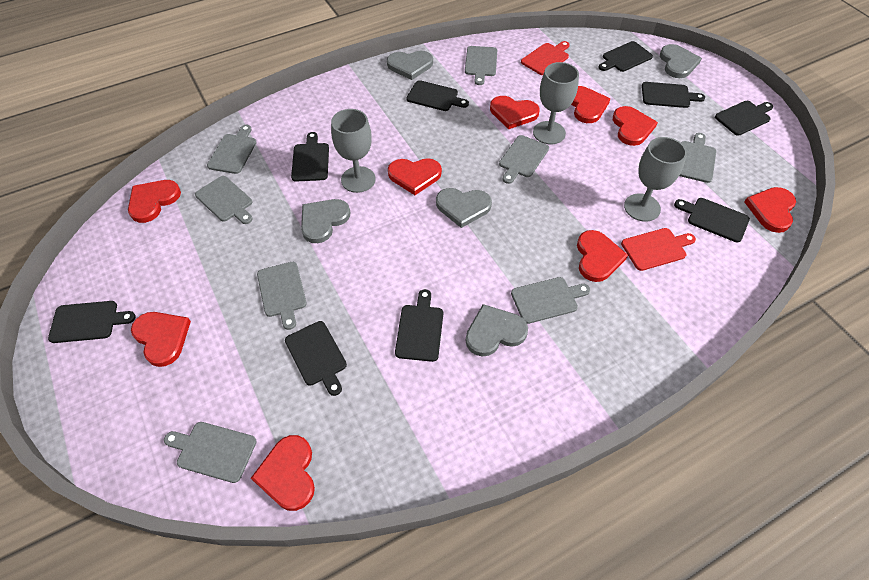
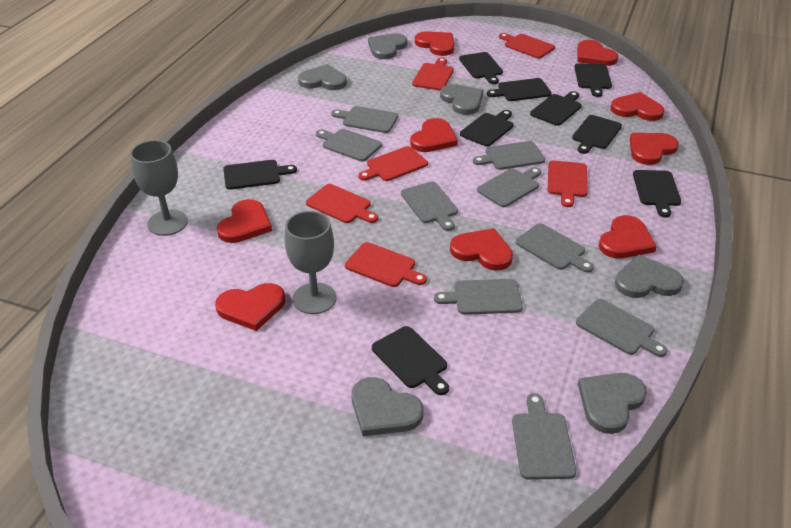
grey cutting board: [164,422,257,483] [195,176,253,224] [207,125,257,174] [257,262,307,330] [465,46,497,85] [499,135,549,184] [511,277,590,324] [679,133,716,183] = 8 -> [316,129,382,161] [331,106,398,133] [401,182,458,231] [434,279,523,315] [473,141,545,170] [477,167,541,207] [512,393,576,480] [516,223,594,273] [576,299,668,357] = 9
grey goblet: [331,109,376,193] [533,62,579,144] [624,137,687,222] = 3 -> [130,140,188,236] [285,211,337,314] = 2
grey heart: [301,199,350,243] [387,50,433,80] [436,188,492,228] [465,304,528,357] [660,44,702,78] = 5 -> [298,64,347,90] [352,377,423,436] [368,33,407,59] [440,84,484,115] [578,373,647,434] [615,254,684,298] = 6
red cutting board: [521,41,570,75] [621,228,696,271] = 2 -> [306,184,378,223] [345,242,427,287] [358,146,428,181] [412,57,454,90] [499,33,555,58] [548,161,588,207] = 6

